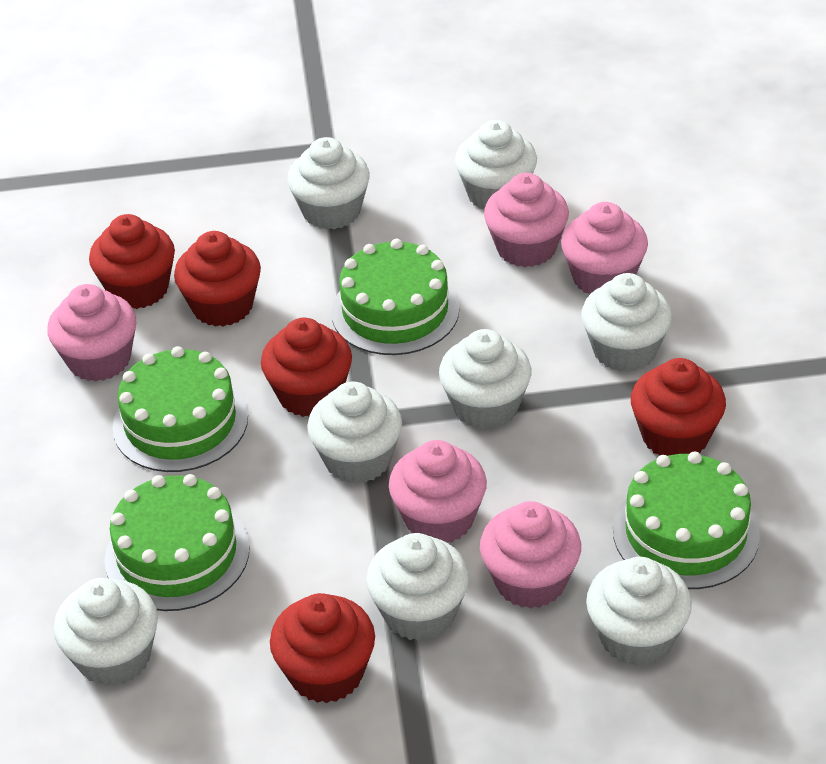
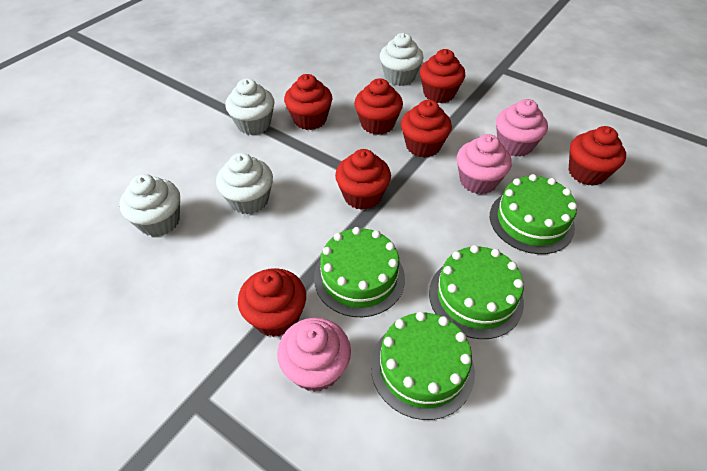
pink cupcake: [47,284,136,382] [389,440,487,542] [480,501,581,609] [484,173,569,267] [561,202,648,295] = 5 -> [277,318,351,392] [457,134,512,194] [496,99,548,157] = 3
red cupcake: [89,214,175,309] [174,231,261,327] [261,318,352,417] [270,593,375,703] [631,358,726,456] = 5 -> [238,268,306,337] [284,74,332,130] [335,149,391,210] [354,78,403,135] [401,100,452,158] [420,49,465,103] [569,126,626,186] = 7
white cupcake: [54,578,158,686] [287,137,370,230] [307,382,402,484] [366,533,469,641] [439,329,531,430] [455,120,537,210] [581,273,672,372] [586,557,692,666] = 8 -> [120,174,180,237] [216,153,273,214] [226,78,274,135] [380,33,423,86] = 4

